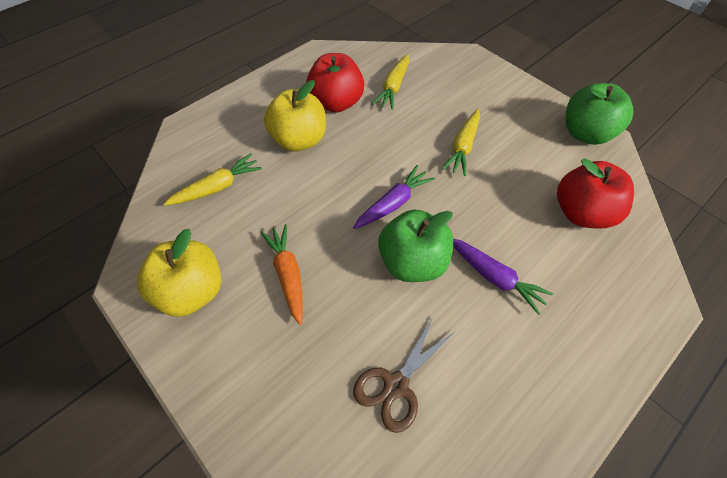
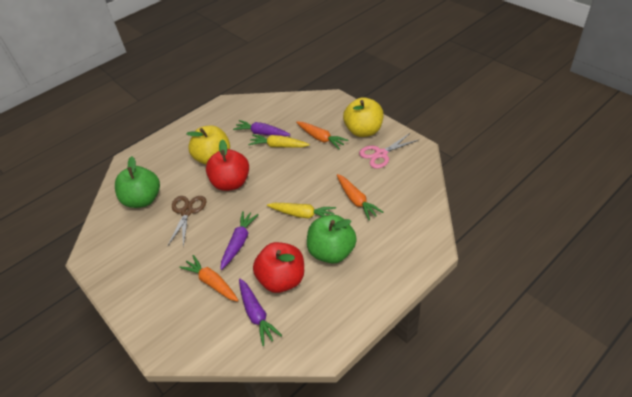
orange carrot: [260,224,303,325] = 1 -> [179,255,239,302] [296,122,348,149] [337,174,383,220] = 3
pink scissors: none = 0 -> [359,133,418,169] = 1
purple carrot: [353,165,435,229] [453,239,553,315] = 2 -> [220,211,259,270] [233,120,291,136] [239,279,282,346] = 3
yellow carrot: [164,153,262,206] [372,54,409,110] [442,109,480,176] = 3 -> [248,135,310,148] [267,203,336,219] = 2

